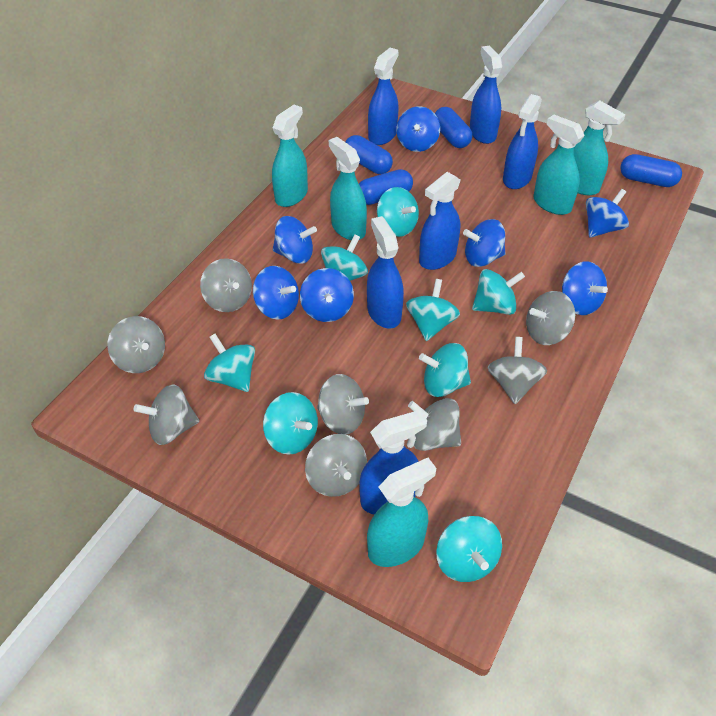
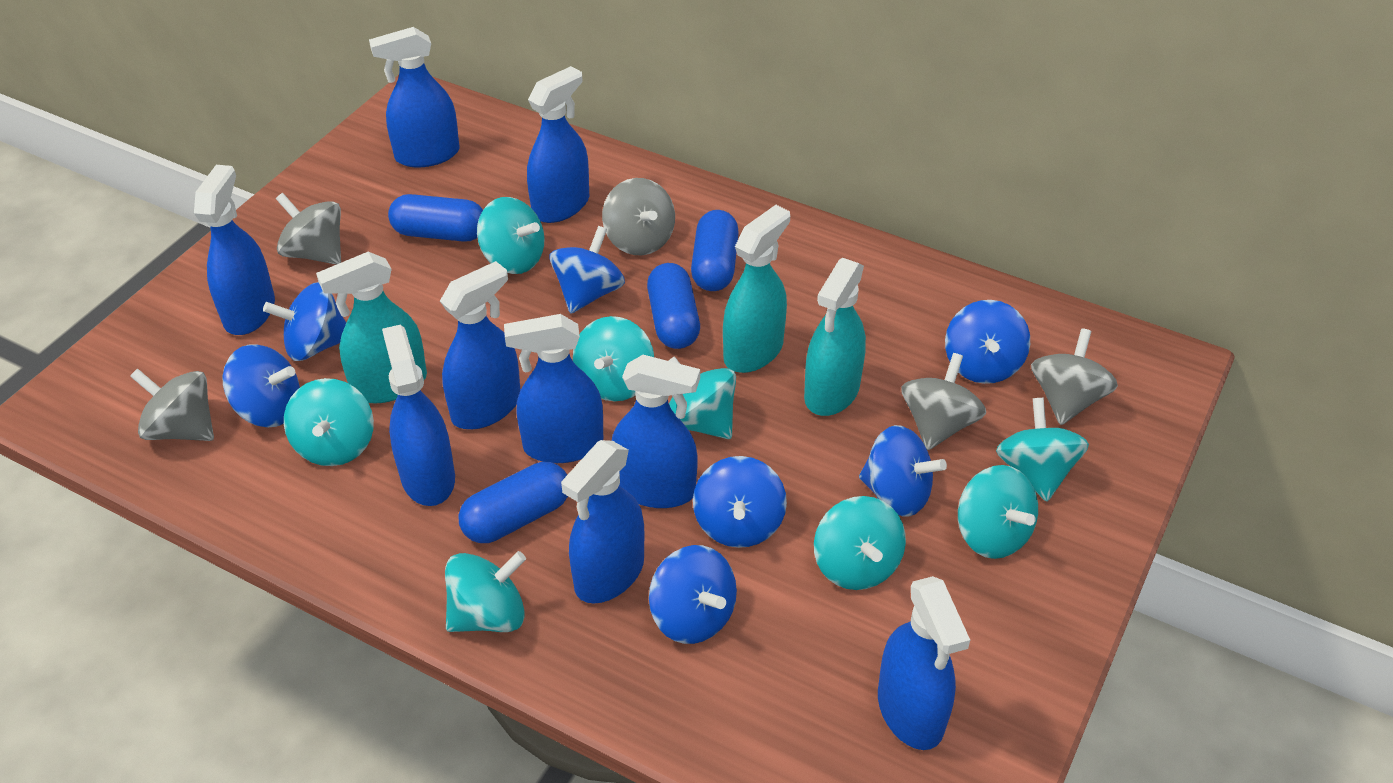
blue spray bottle: [359,410,427,514] [367,216,404,329] [368,48,399,145] [419,172,460,270] [470,46,502,144] [503,94,542,189] = 6 -> [194,165,275,335] [369,27,460,168] [382,324,455,506] [440,261,521,429] [504,314,603,463] [527,66,589,223] [561,440,644,603] [612,355,700,508] [878,576,970,750] = 9
grey spinning top: [107,316,165,373] [134,384,199,445] [200,258,252,312] [305,434,367,497] [317,374,369,435] [408,398,461,451] [487,337,547,404] [526,291,575,345] = 8 -> [130,368,214,441] [276,193,341,265] [602,178,675,255] [901,353,986,450] [1031,328,1118,425] = 5
turquoise spray bottle: [272,105,308,207] [329,137,367,240] [367,458,436,567] [533,115,585,215] [574,100,626,195] = 5 -> [316,252,427,403] [723,205,790,373] [804,258,866,416] = 3

